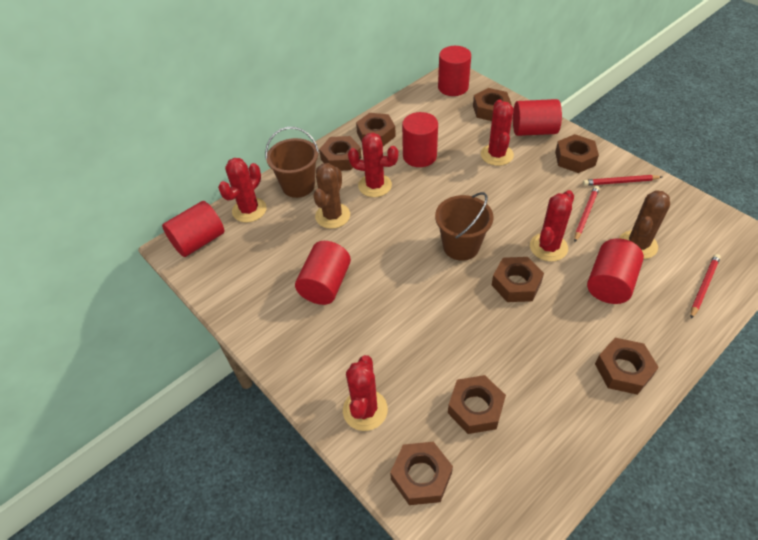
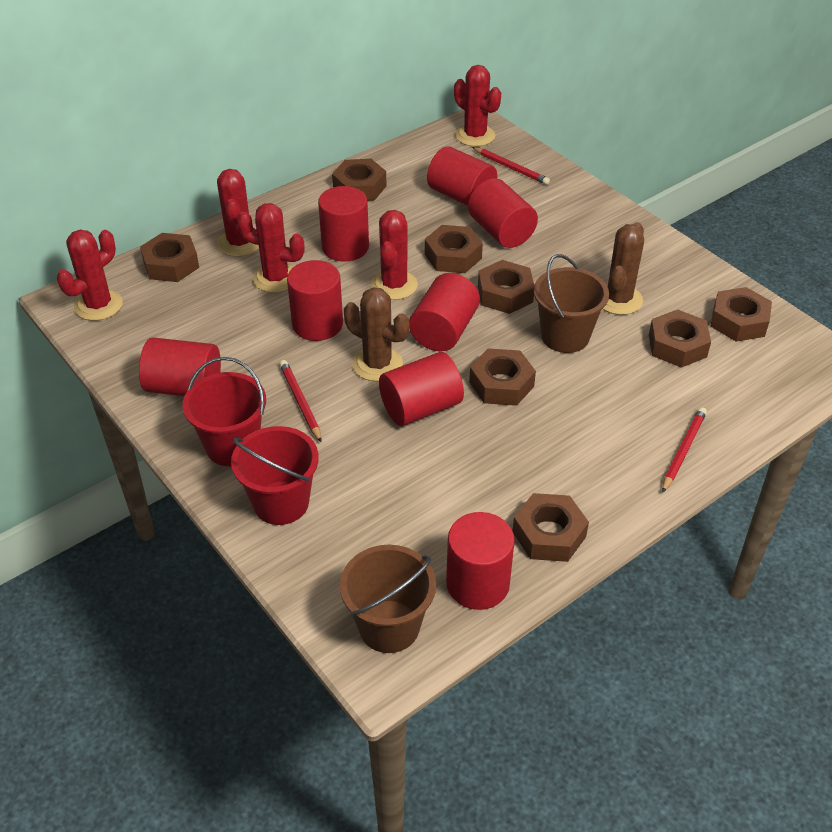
red bucket: none = 0 -> [182,357,266,466] [231,426,319,525] = 2
red cylinder: [162,201,224,257] [295,241,351,305] [402,112,438,167] [438,46,471,96] [513,99,562,136] [587,239,644,304] = 6 -> [139,337,221,396] [287,260,343,341] [318,186,369,262] [379,352,464,426] [409,273,480,352] [427,146,497,206] [446,512,515,610] [468,178,538,248] = 8

